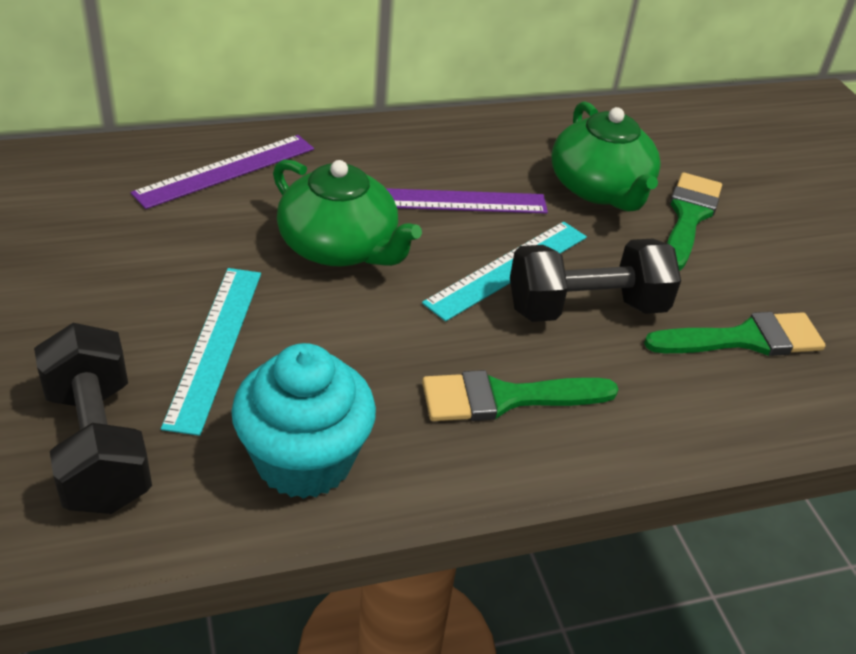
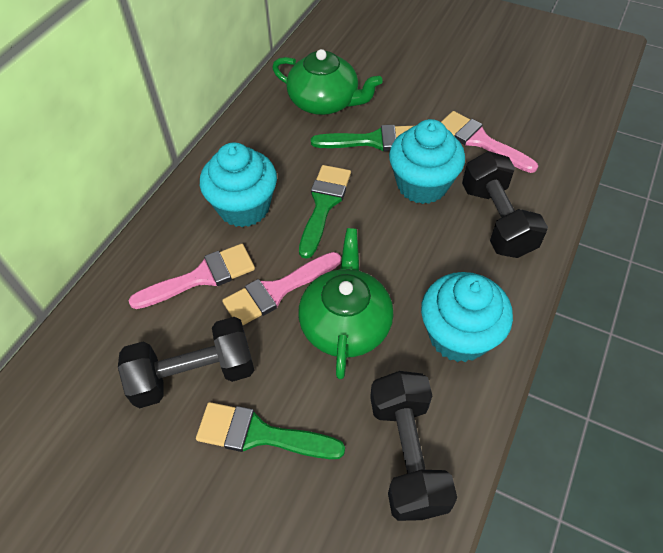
black dumbbell: [34,323,152,514] [510,239,681,322] = 2 -> [118,317,255,408] [370,371,457,521] [462,151,548,258] = 3
pink brush: none = 0 -> [128,244,255,309] [222,252,341,325] [441,111,538,173] = 3
purple ruler: [131,135,314,209] [386,188,548,214] = 2 -> none = 0
turquoise cupcake: [231,343,376,499] = 1 -> [200,142,277,227] [389,119,465,204] [421,272,513,362] = 3
turquoise ruler: [161,268,261,436] [422,222,587,321] = 2 -> none = 0

